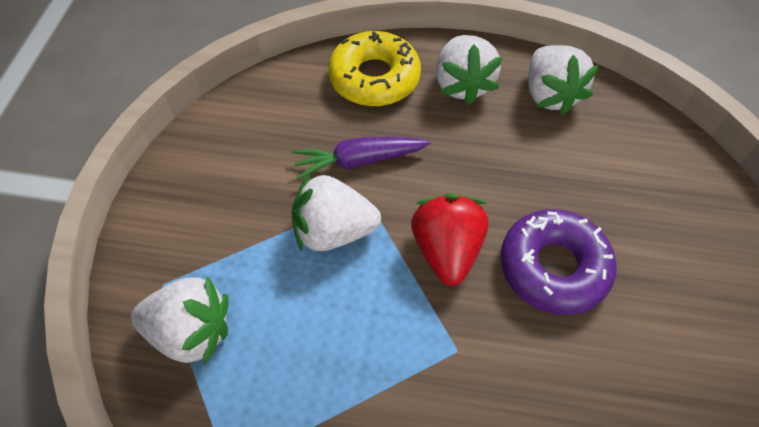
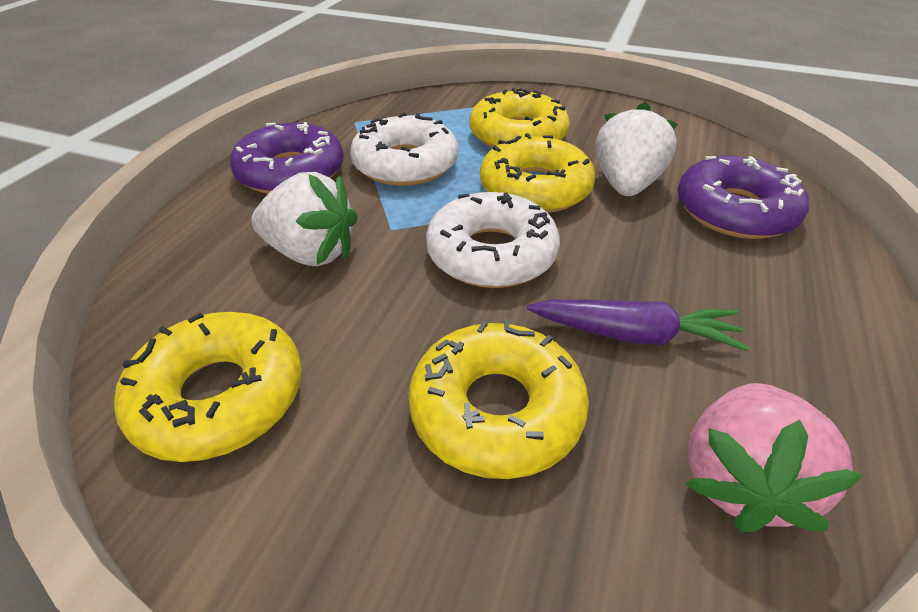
pink strawberry: none = 0 -> [685,383,863,532] = 1
purple donut: [500,209,617,315] = 1 -> [230,122,344,194] [677,156,809,239] = 2
red strawberry: [411,194,488,286] = 1 -> none = 0
white donut: none = 0 -> [350,112,458,186] [426,192,560,288] = 2
white strawberry: [131,276,229,365] [291,172,381,251] [436,35,503,105] [528,45,599,115] = 4 -> [251,172,358,266] [595,102,678,196] = 2
yellow donut: [328,31,421,106] = 1 -> [114,312,302,462] [408,319,589,479] [470,88,570,148] [480,133,595,213] = 4

